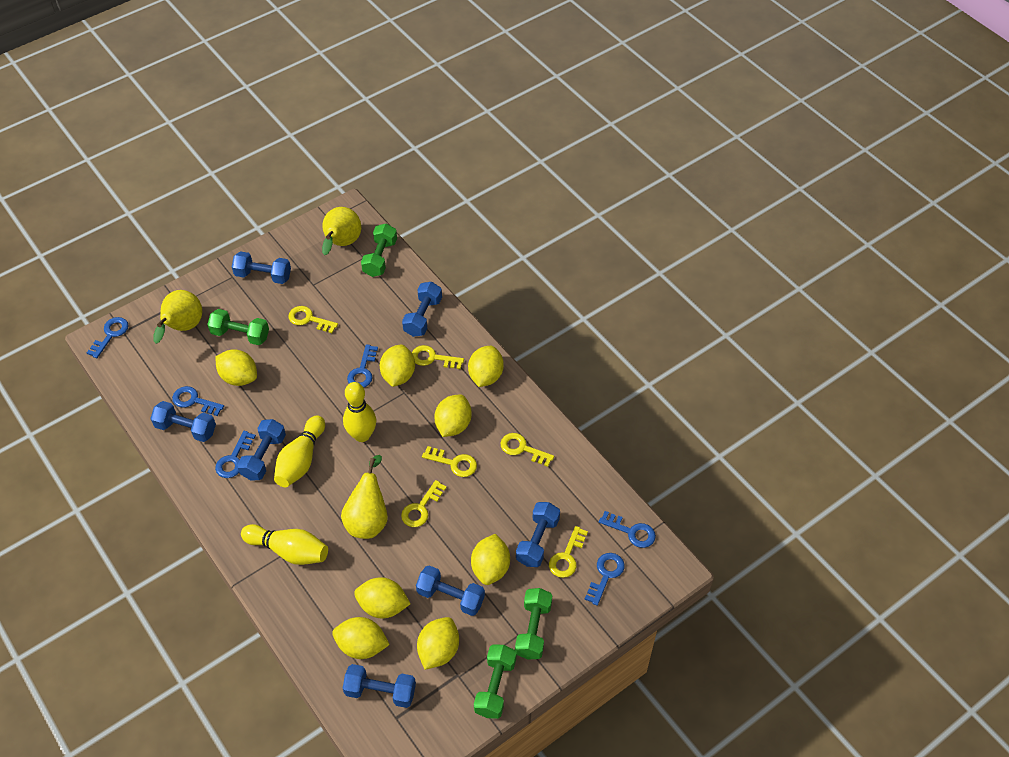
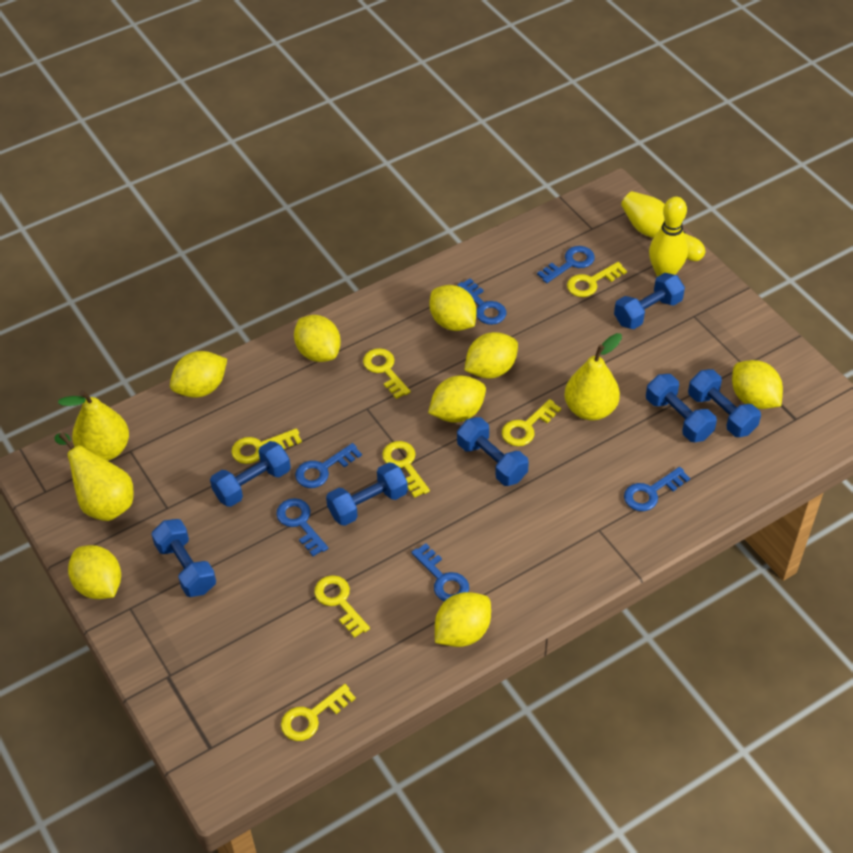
green dumbbell: [207,309,269,345] [361,223,397,277] [474,645,516,719] [515,588,552,660] = 4 -> none = 0
yellow bowling pin: [241,524,328,565] [274,415,325,487] [343,382,376,442] = 3 -> [621,191,705,261] [649,197,688,277] = 2
yellow key: [288,306,338,333] [401,480,447,527] [412,345,464,369] [422,446,477,477] [500,433,554,467] [549,526,588,578] = 6 -> [231,428,302,464] [281,684,356,741] [314,575,370,638] [363,348,411,399] [382,441,430,498] [502,399,561,446] [567,262,627,297] = 7

